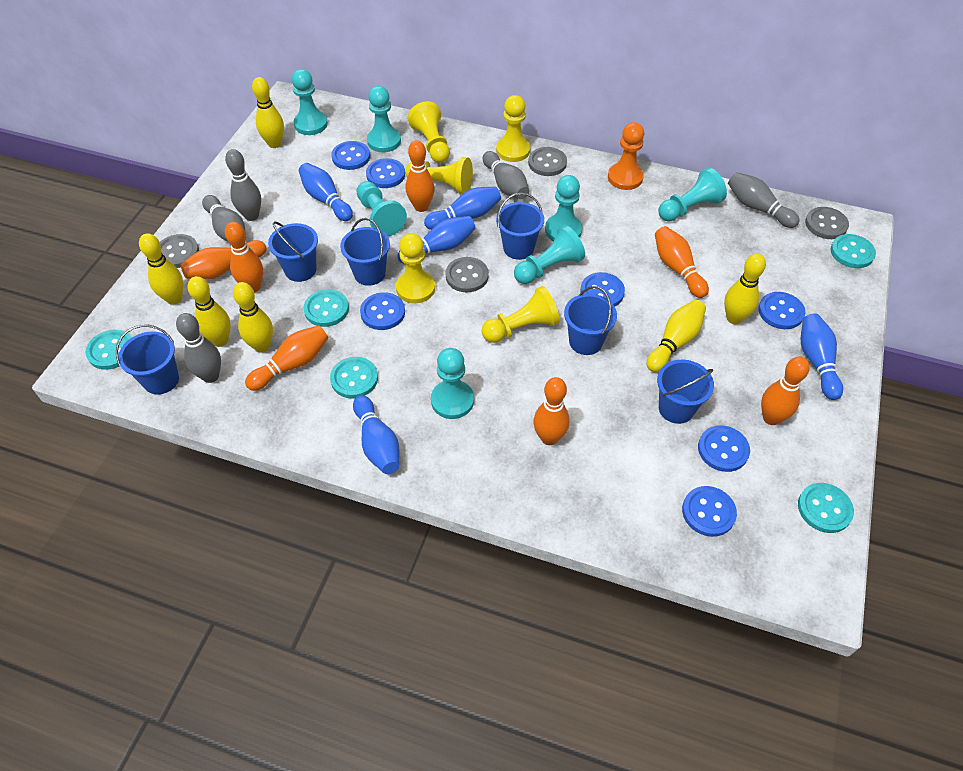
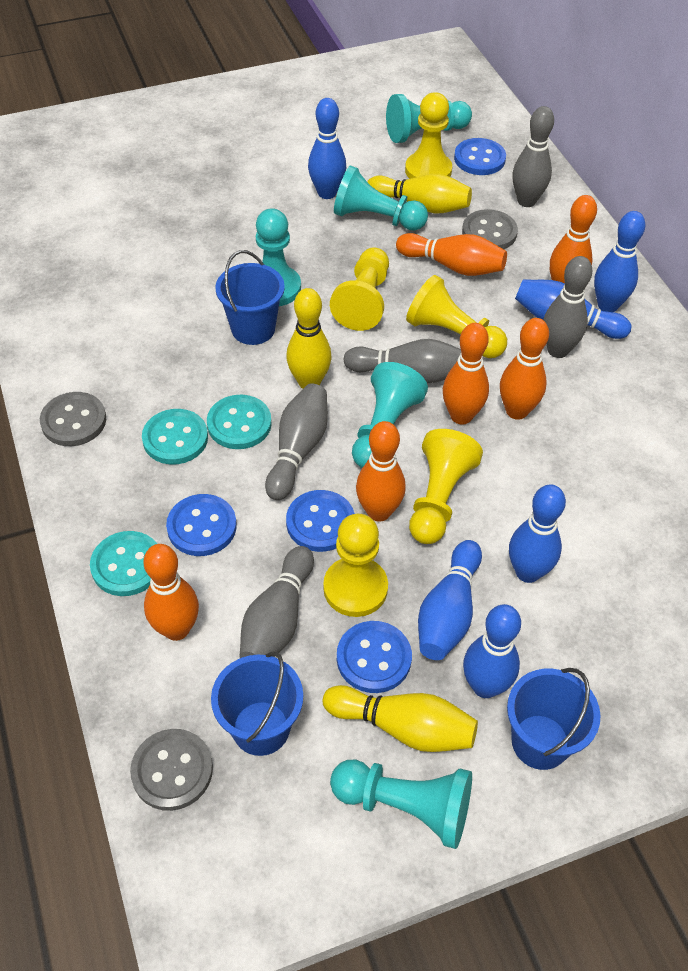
blue bowling pin: [299,163,353,221] [353,395,400,474] [397,216,476,264] [424,186,501,230] [801,313,843,400] = 5 -> [308,98,346,199] [418,540,482,660] [463,604,521,698] [509,484,566,583] [515,279,632,339] [594,211,645,312] = 6
blue bucket: [116,325,179,395] [268,221,318,282] [340,218,390,286] [496,193,544,260] [564,286,617,355] [657,360,714,424] = 6 -> [211,652,303,756] [215,250,285,345] [507,668,601,770] = 3
blue button: [331,141,370,170] [360,292,405,330] [366,158,405,188] [580,272,625,306] [682,486,737,537] [698,425,750,472] [758,292,805,329] = 7 -> [166,494,237,556] [286,490,355,552] [337,621,412,693] [454,138,506,175] = 4
grey button: [160,234,199,268] [445,257,489,292] [528,147,567,176] [805,207,849,239] = 4 -> [40,392,106,446] [130,729,213,811] [462,209,518,249] = 3
orange bowling pin: [181,240,267,279] [225,222,263,293] [245,325,328,391] [406,140,435,212] [533,377,569,445] [655,226,709,298] [761,357,810,425] = 7 -> [143,544,199,641] [356,421,406,522] [396,233,507,276] [443,323,489,425] [500,318,549,420] [550,195,597,284] = 6
orange pawn: [608,122,644,190] = 1 -> none = 0
turquoise button: [86,330,132,370] [303,289,349,327] [330,357,378,399] [798,483,854,533] [831,234,876,268] = 5 -> [90,531,157,596] [142,409,208,464] [207,395,272,449] = 3
turquoise pawn: [292,69,328,135] [356,181,407,236] [367,86,401,152] [431,348,474,419] [514,226,585,284] [545,175,582,241] [658,168,727,222] = 7 -> [256,208,301,306] [330,759,472,849] [334,166,428,231] [352,362,428,468] [386,94,472,143] = 5
yellow bowling pin: [139,233,183,305] [188,276,231,347] [233,282,273,353] [252,77,284,148] [647,300,706,372] [724,254,766,325] = 6 -> [286,288,331,389] [323,685,478,752] [367,174,472,214] = 3

